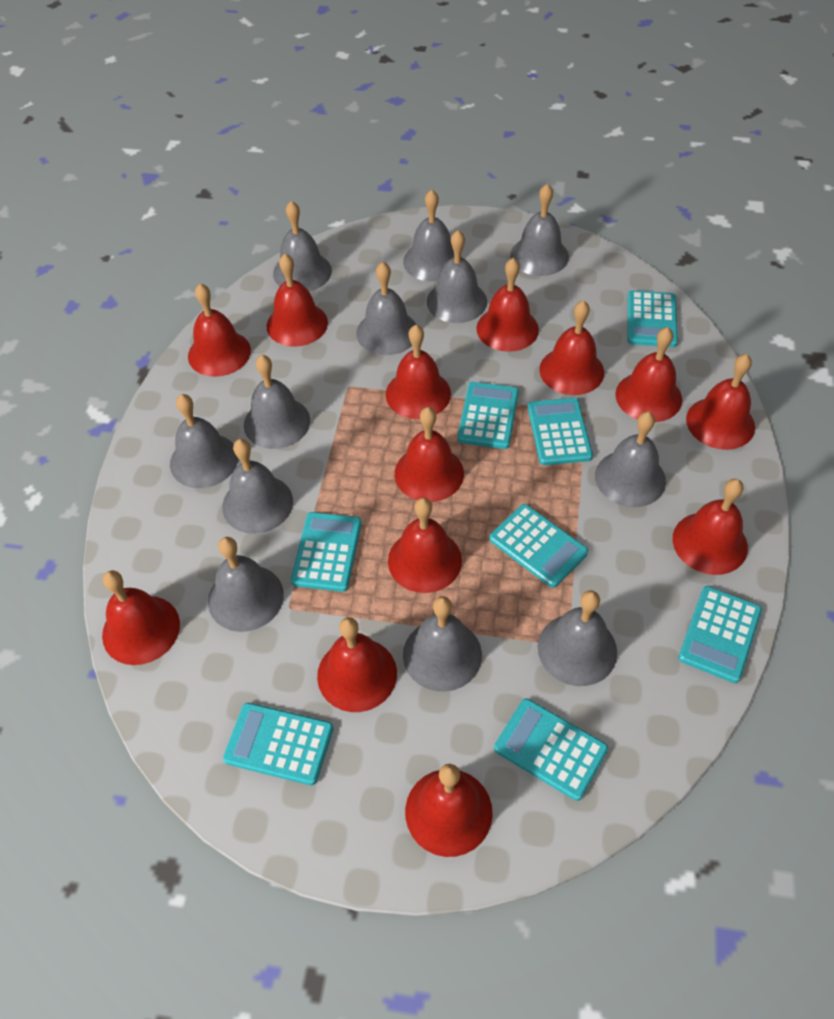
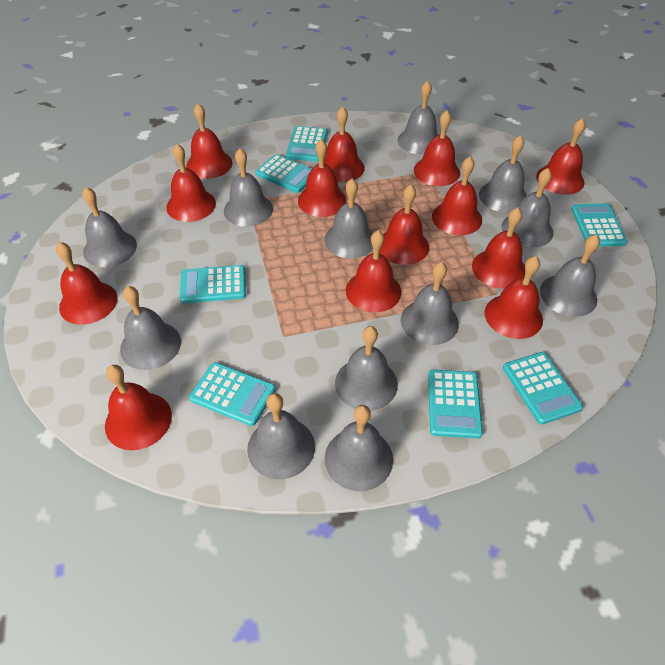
turquoise calculator: [223,703,333,785] [291,512,362,592] [457,382,519,449] [489,504,588,588] [494,699,608,801] [528,398,593,465] [627,290,678,347] [678,586,762,683] = 8 -> [180,265,246,303] [189,362,276,426] [255,154,312,193] [286,126,327,162] [428,370,483,438] [503,352,583,424] [571,203,628,247] = 7

